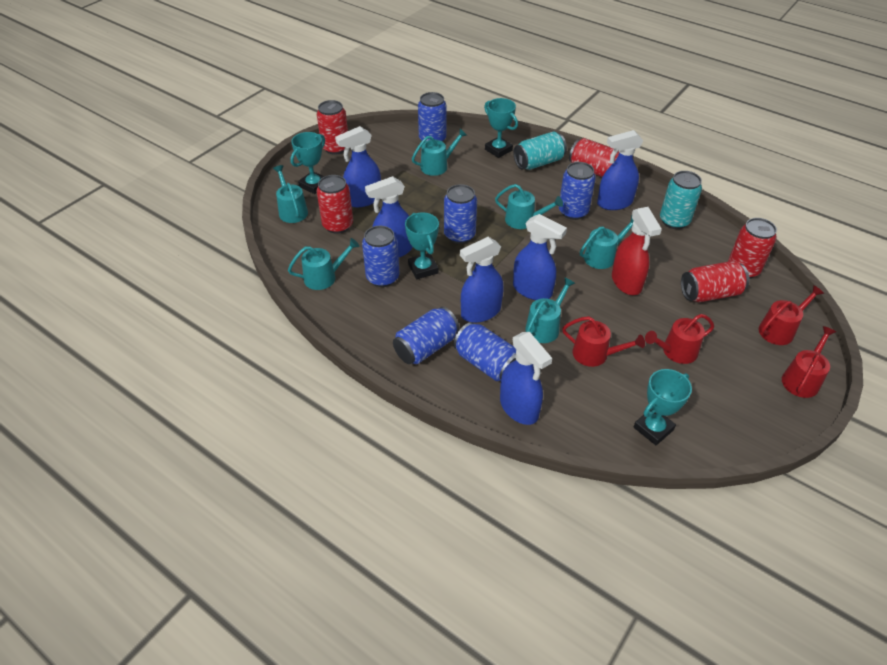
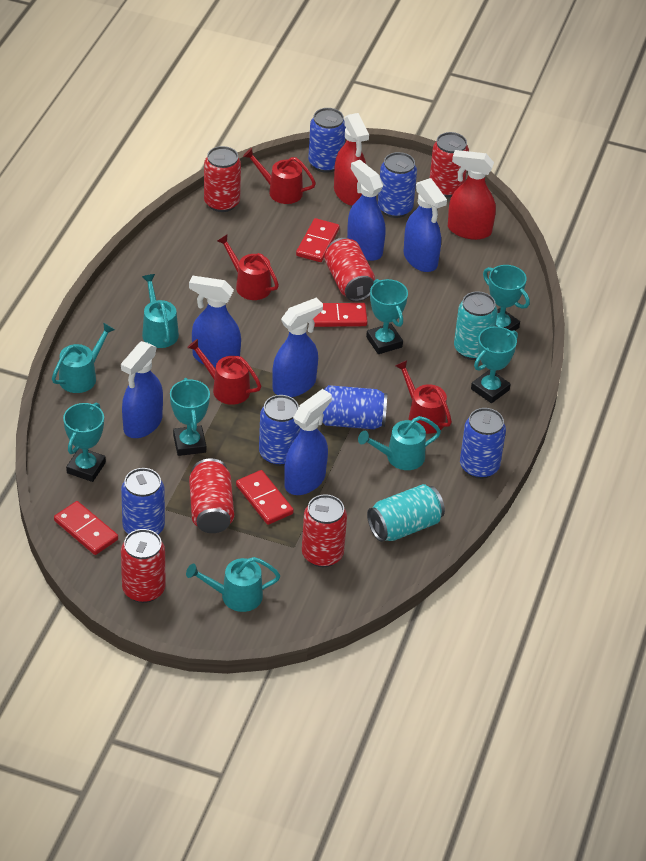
red can: [317,100,348,155] [317,175,353,234] [569,138,619,177] [681,261,749,302] [728,218,777,279] = 5 -> [121,529,166,603] [189,458,234,533] [204,146,241,212] [302,494,347,567] [324,238,375,302] [430,132,469,197] = 6
red domino: none = 0 -> [54,501,118,555] [236,470,294,525] [296,218,340,262] [313,303,367,327] = 4
red spray bottle: [612,207,662,295] = 1 -> [334,113,369,206] [448,150,496,240] = 2
turquoise trophy: [290,132,325,194] [405,212,439,279] [484,98,518,158] [634,369,692,445] = 4 -> [63,403,106,482] [170,378,210,456] [366,279,408,354] [471,326,518,403] [483,265,530,331] = 5
turquoise watering can: [273,165,308,223] [288,238,359,290] [412,129,467,176] [495,184,563,229] [525,277,575,343] [580,215,634,269] = 6 -> [52,323,115,393] [142,274,179,348] [186,557,280,612] [358,416,441,470] = 4

